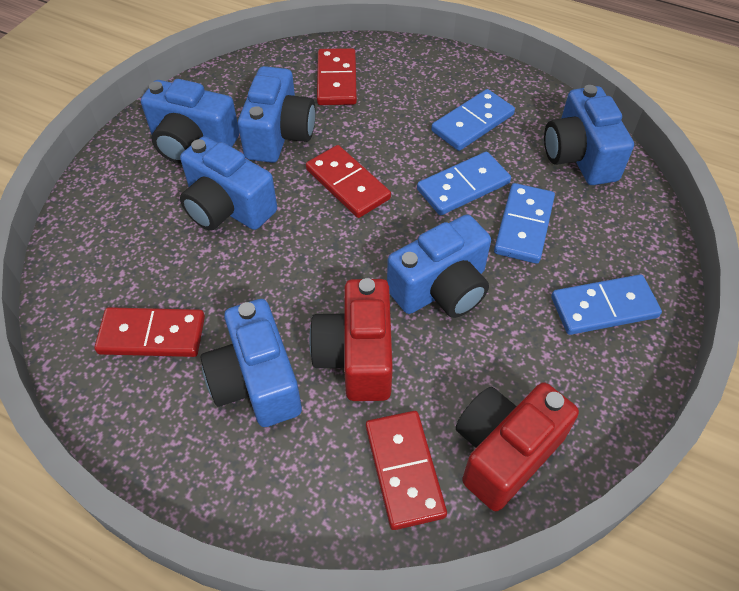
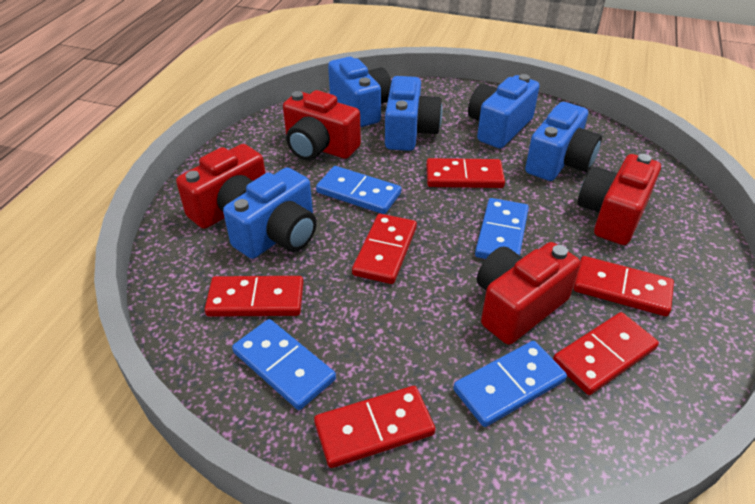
blue camera: [141,79,239,164] [180,136,277,231] [201,299,302,427] [238,66,316,163] [387,214,491,318] [544,85,634,185] = 6 -> [223,167,317,259] [328,57,391,127] [385,76,442,151] [468,74,540,148] [525,102,602,181] = 5
red camera: [309,278,393,401] [456,382,579,511] = 2 -> [176,144,265,229] [283,90,361,161] [477,242,580,345] [578,154,661,245] = 4
red domino: [95,307,205,357] [306,145,391,218] [317,48,357,105] [366,411,447,530] = 4 -> [205,276,304,317] [314,386,435,468] [352,214,417,284] [426,158,505,188] [553,312,659,395] [573,256,674,316] = 6

